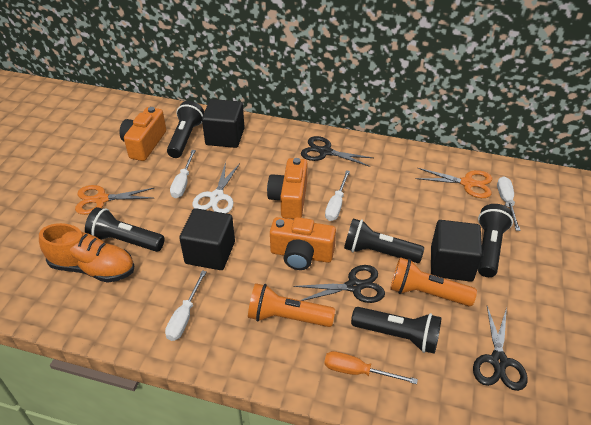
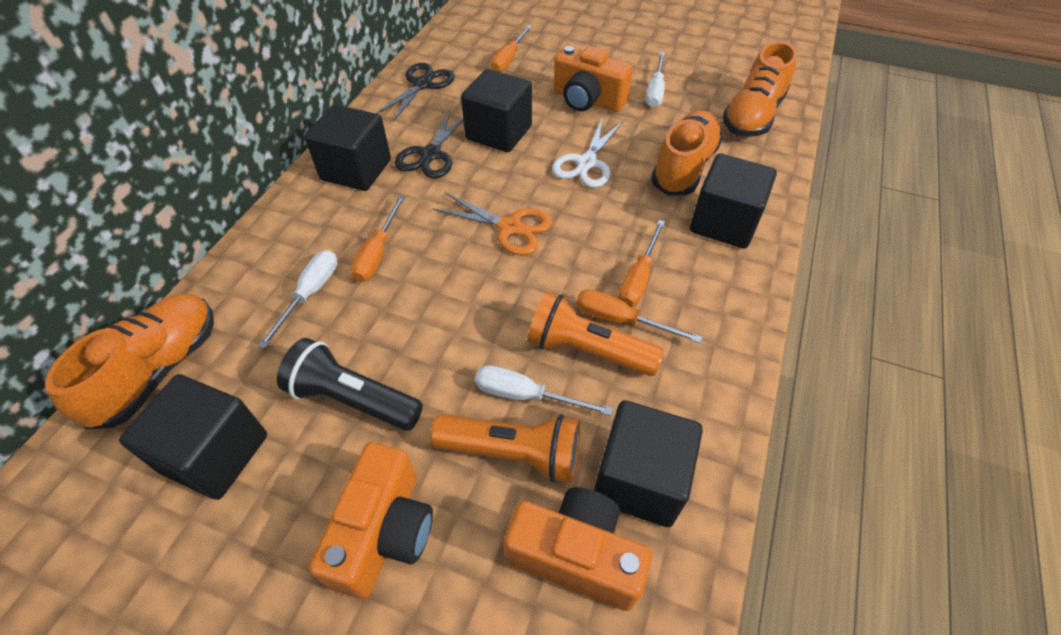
black cube: [179,208,235,270] [202,99,245,148] [431,220,483,282] = 3 -> [119,374,267,500] [305,105,391,191] [461,69,532,152] [594,400,703,527] [690,154,777,249] = 5
black flashlight: [85,207,165,252] [167,101,204,158] [344,218,424,263] [351,307,441,354] [478,204,513,277] = 5 -> [277,338,423,431] = 1
black scissors: [293,265,385,303] [301,136,373,167] [473,306,528,391] = 3 -> [376,63,455,122] [394,110,463,178] = 2
orange scissors: [75,185,154,215] [415,168,492,198] = 2 -> [433,193,552,255] = 1
orange screwdriver: [324,351,418,384] = 1 -> [350,196,405,282] [490,25,532,72] [576,289,703,343] [618,220,665,307] = 4
orange shoe: [39,223,134,283] = 1 -> [45,294,214,430] [651,110,723,195] [723,41,797,137] = 3
white screwdriver: [165,270,207,341] [170,150,196,198] [325,170,350,221] [497,176,521,231] = 4 -> [257,250,338,349] [475,365,613,416] [646,52,665,108] = 3

